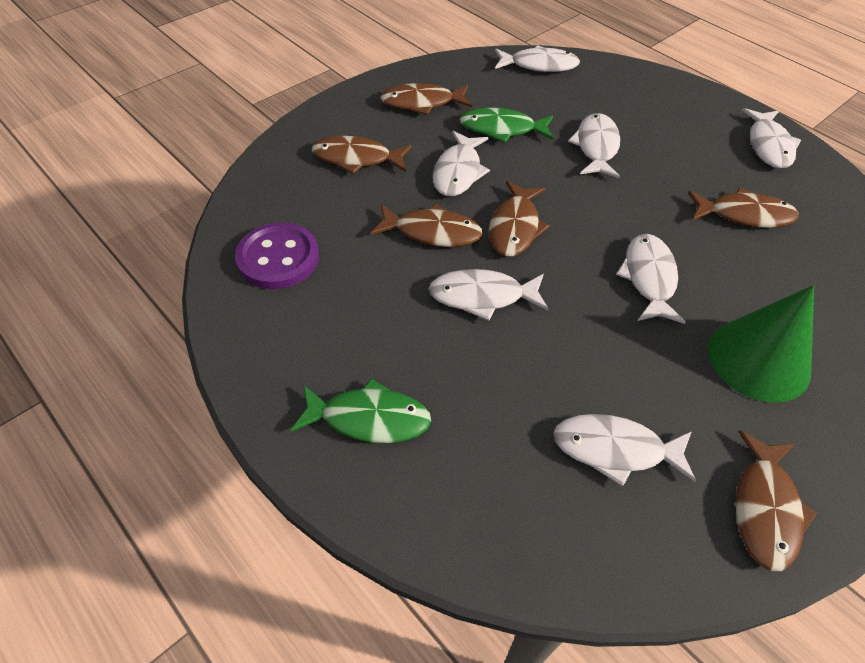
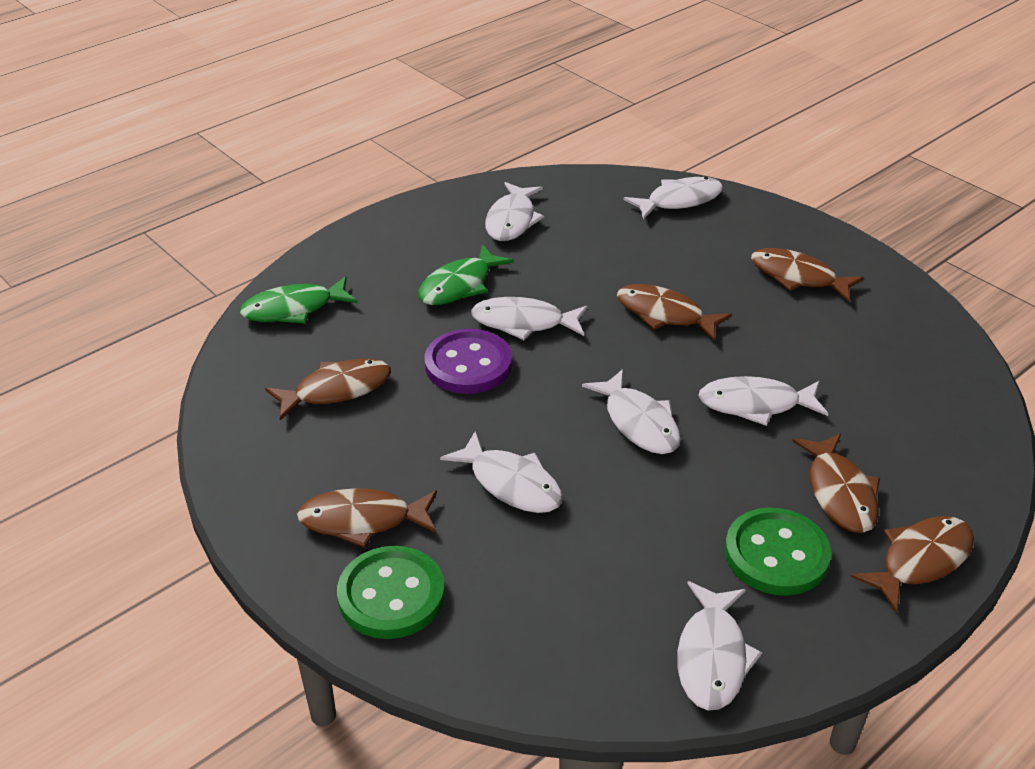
green button: none = 0 -> [337,546,445,639] [725,508,831,596] = 2
green cone: [708,285,814,403] = 1 -> none = 0

